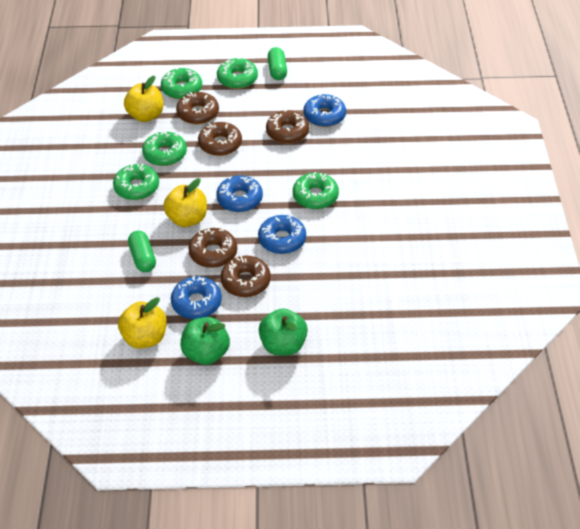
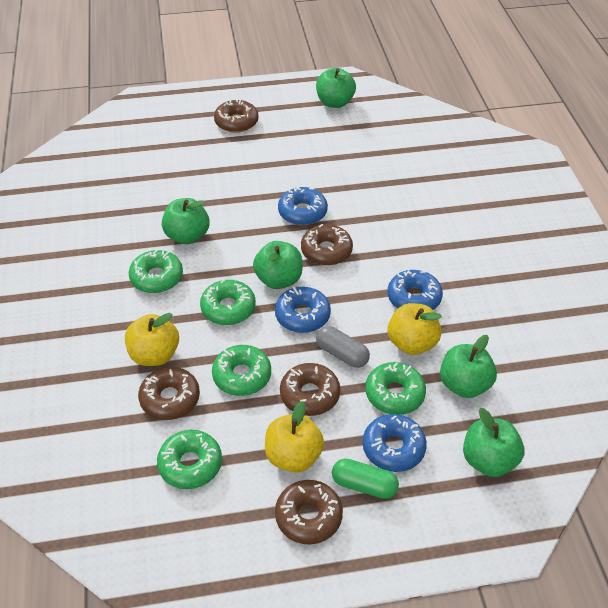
green apple: [180,317,230,365] [259,308,308,356] = 2 -> [162,198,210,244] [253,241,303,289] [316,68,356,108] [440,335,497,398] [463,408,524,477] = 5
green capsule: [128,231,156,272] [268,47,287,80] = 2 -> [332,458,399,499] = 1
grey capsule: none = 0 -> [316,326,370,368] = 1

